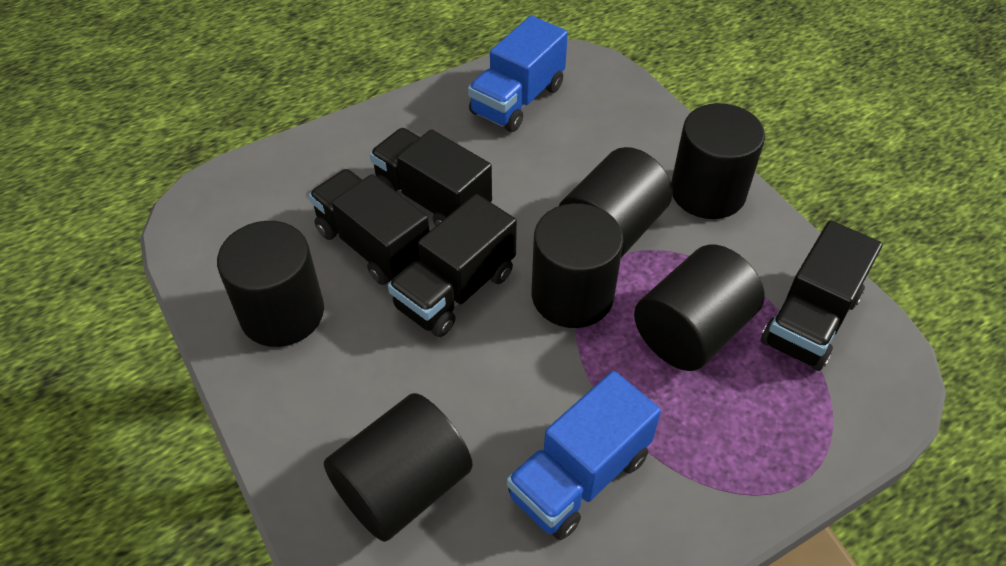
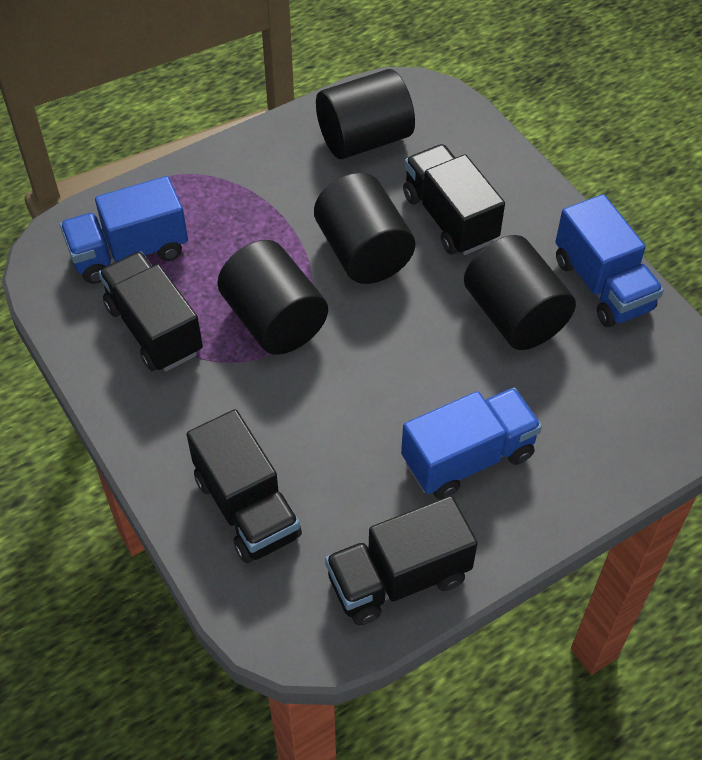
black cylinder: [217,221,324,347] [324,393,473,542] [532,203,623,328] [559,147,673,258] [634,244,765,371] [671,103,765,219] = 6 -> [217,240,328,355] [314,173,415,284] [316,69,415,159] [464,235,576,350] = 4
blue truck: [468,16,568,132] [507,371,661,540] = 2 -> [60,176,188,284] [401,388,542,499] [555,194,664,327] = 3

